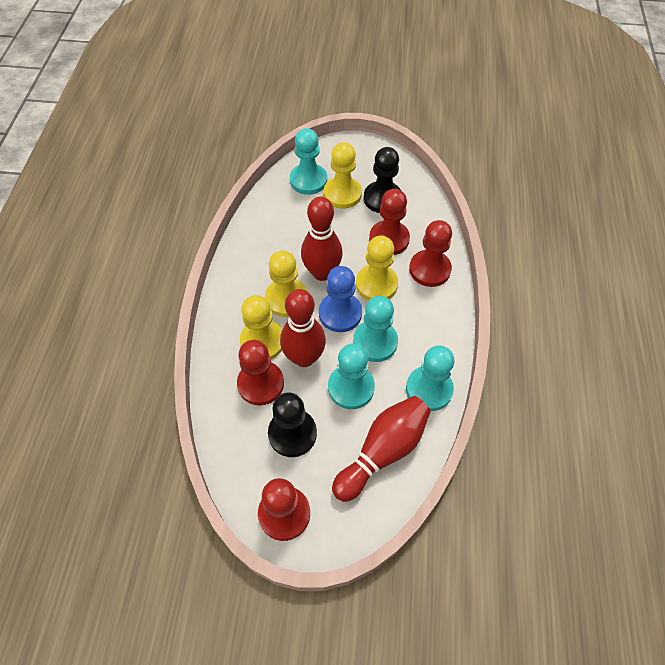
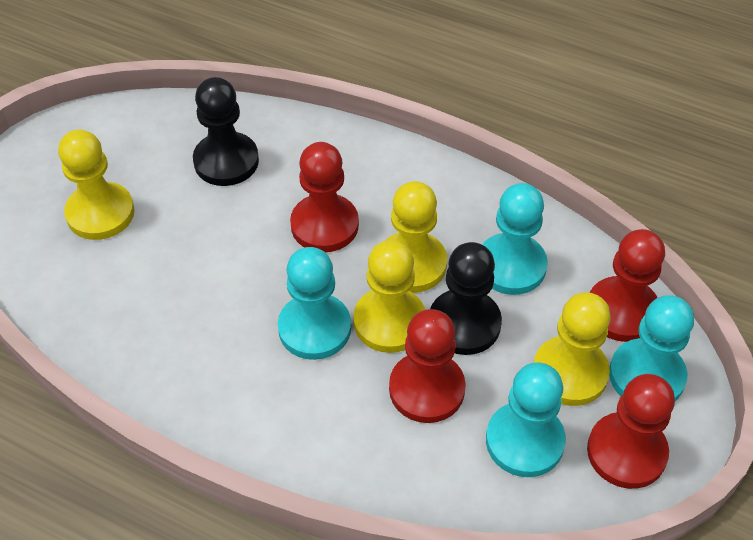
blue pawn: [319,266,362,332] = 1 -> none = 0
red bowling pin: [280,289,326,367] [301,196,343,281] [332,396,431,502] = 3 -> none = 0

